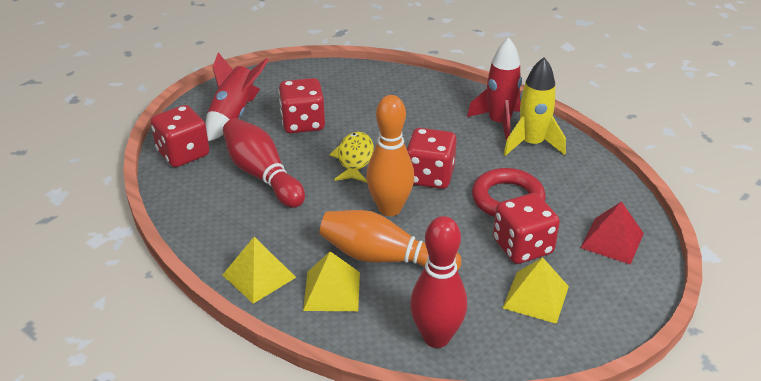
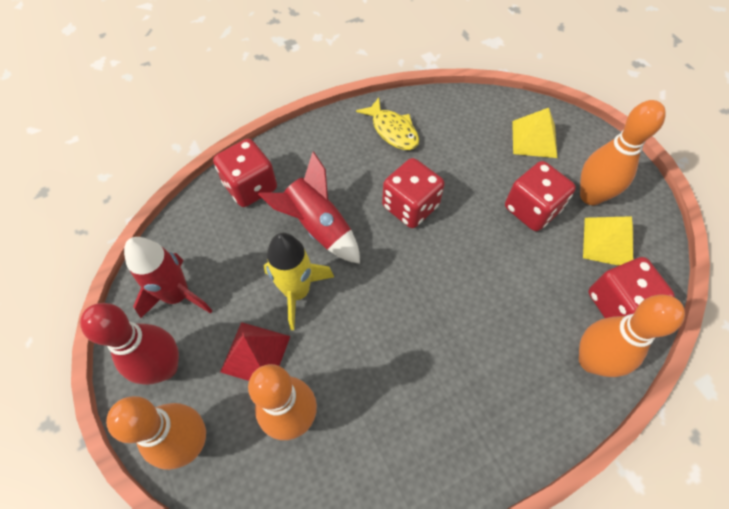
orange bowling pin: [319,210,461,270] [366,95,414,216] = 2 -> [106,396,206,470] [248,364,317,440] [579,295,685,377] [580,100,666,205] = 4
red bowling pin: [223,118,305,208] [410,216,467,348] = 2 -> [80,303,179,385] = 1
red ring: [472,168,546,217] = 1 -> none = 0
yellow pyramid: [223,237,296,304] [303,251,360,311] [503,257,569,324] = 3 -> [512,108,557,158] [583,216,633,266] = 2

